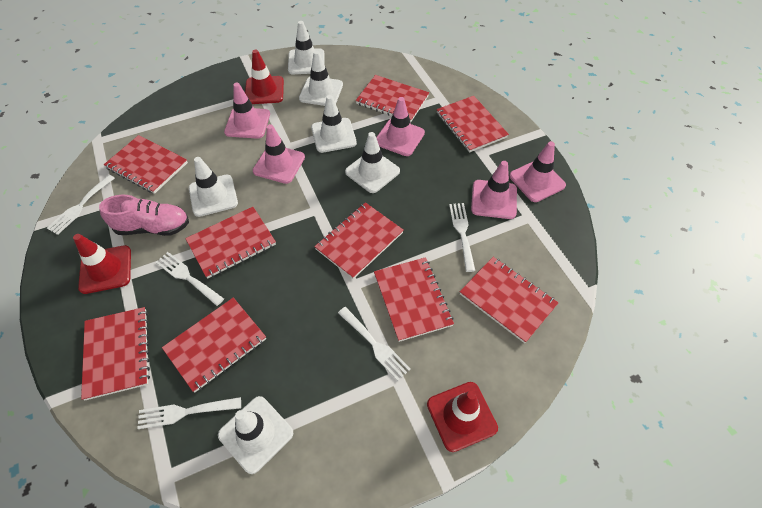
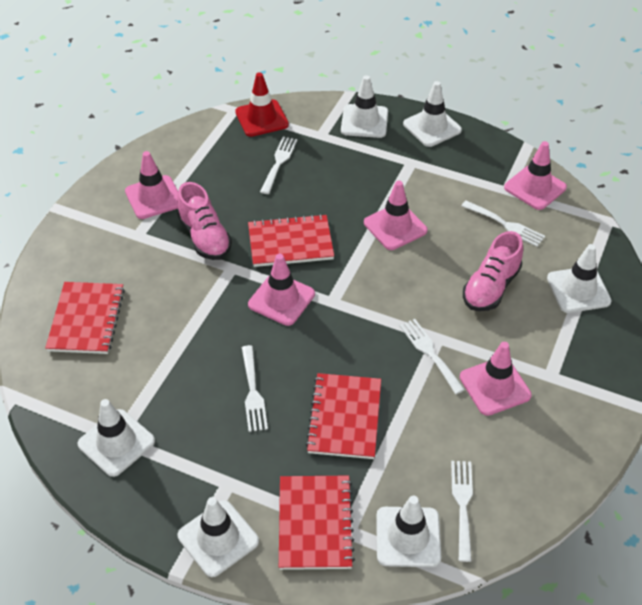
pink shoe: [99,195,189,236] = 1 -> [177,182,232,260] [463,231,523,311] = 2
red notebook: [81,307,150,400] [104,135,188,194] [162,298,266,392] [185,207,276,279] [314,202,404,279] [356,75,429,122] [374,257,454,342] [436,96,509,153] [460,257,558,343] = 9 -> [45,282,125,354] [248,214,334,267] [279,476,355,570] [305,373,381,459] = 4
red traffic cone: [73,234,131,294] [245,49,284,104] [427,382,498,452] = 3 -> [235,72,289,137] = 1

